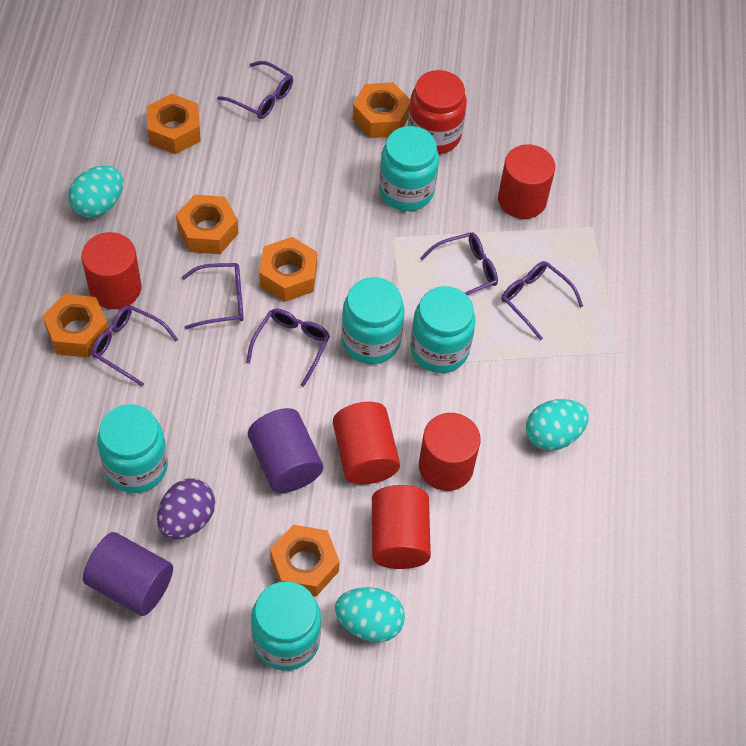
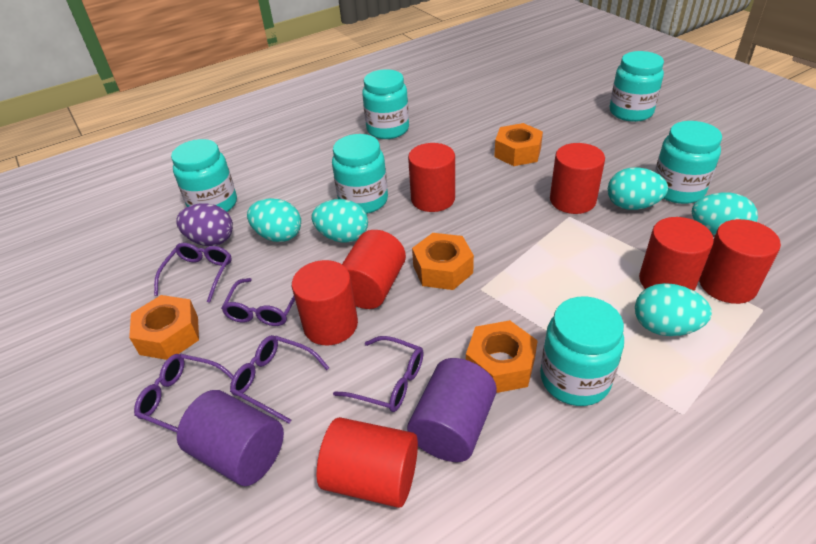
orange nut: [42,294,108,358] [146,94,201,154] [176,195,239,254] [259,237,317,302] [270,525,340,597] [353,82,410,138] = 6 -> [129,295,199,360] [412,233,474,290] [466,320,538,393] [494,123,543,166] = 4
purple glasses: [92,305,178,387] [182,263,244,329] [217,61,293,119] [246,309,330,387] [420,232,498,295] [501,261,583,340] = 6 -> [134,354,233,433] [154,243,232,303] [221,278,295,326] [230,335,329,423] [333,336,424,412] = 5
red cylinder: [81,232,142,309] [333,402,400,485] [372,485,431,569] [419,413,481,491] [498,145,555,219] = 5 -> [292,260,358,346] [317,417,418,508] [342,230,406,309] [408,143,455,212] [550,143,605,214] [639,217,714,291] [699,219,781,304] = 7
red jar: [408,70,467,154] = 1 -> none = 0
turquoise egg: [68,166,123,218] [335,587,405,642] [526,399,589,451] = 3 -> [247,198,301,242] [311,199,368,243] [608,167,668,210] [635,283,712,336] [692,192,758,235] = 5
turquoise jar: [97,404,168,493] [251,581,321,671] [341,277,405,364] [379,126,439,211] [410,286,476,373] = 5 -> [171,139,237,212] [332,134,388,214] [362,69,409,139] [540,296,624,406] [610,51,664,122] [655,121,722,204] = 6

